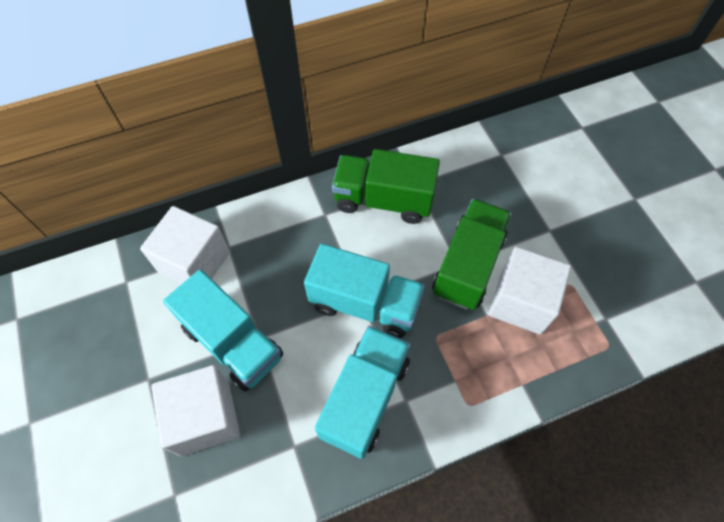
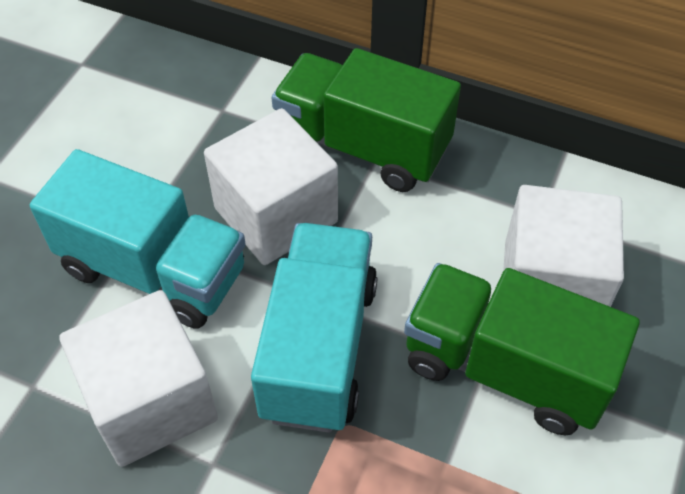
turquoise truck: [163,270,283,391] [304,244,425,338] [315,326,411,459] = 3 -> [30,149,246,329] [251,223,378,433] = 2

